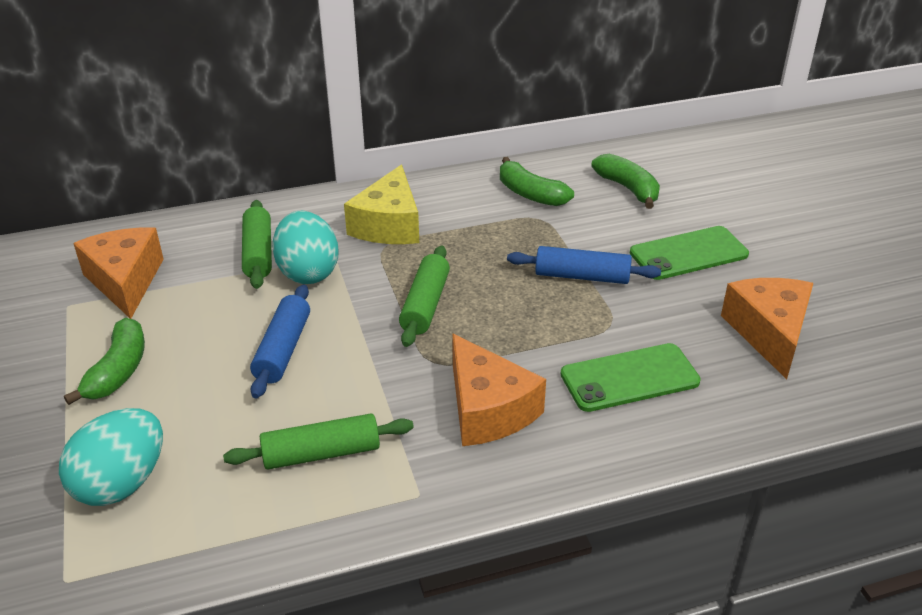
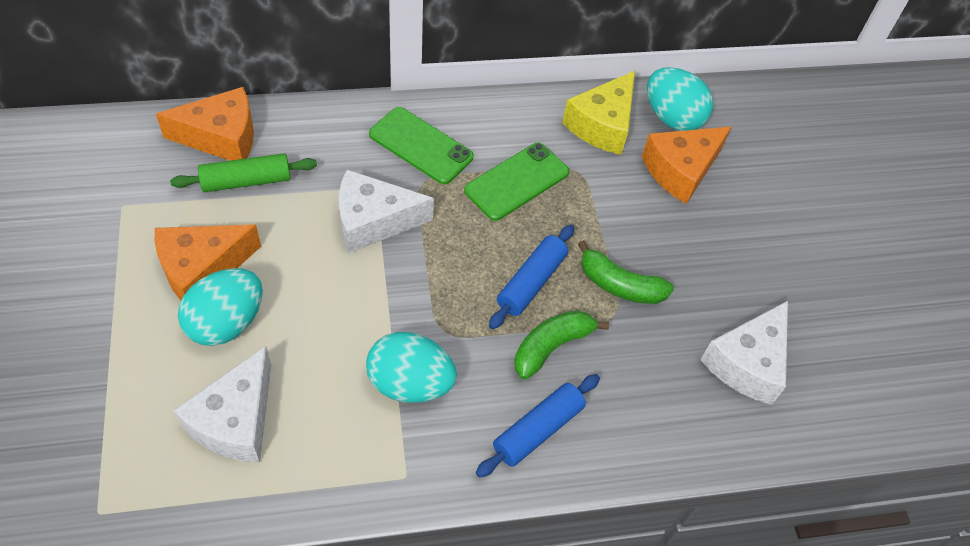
green banana: [64,318,145,405] [500,157,574,206] [591,154,660,209] = 3 -> [514,310,609,379] [577,240,674,304] = 2
green rolling pin: [223,414,414,469] [242,200,272,289] [399,246,450,347] = 3 -> [170,153,317,192] = 1
turquoise egg: [59,408,163,506] [273,211,339,284] = 2 -> [178,268,263,346] [366,332,457,403] [647,67,713,131] = 3
white cheese: none = 0 -> [174,346,271,463] [339,170,434,253] [700,301,788,405] = 3

